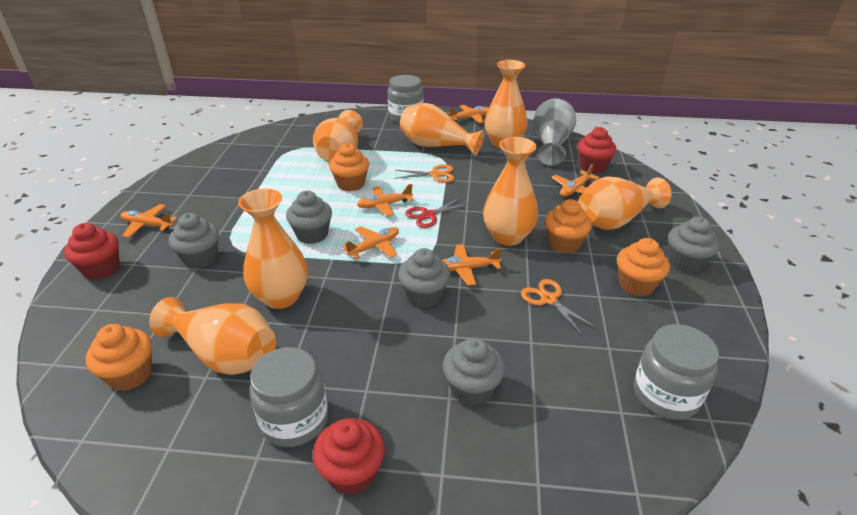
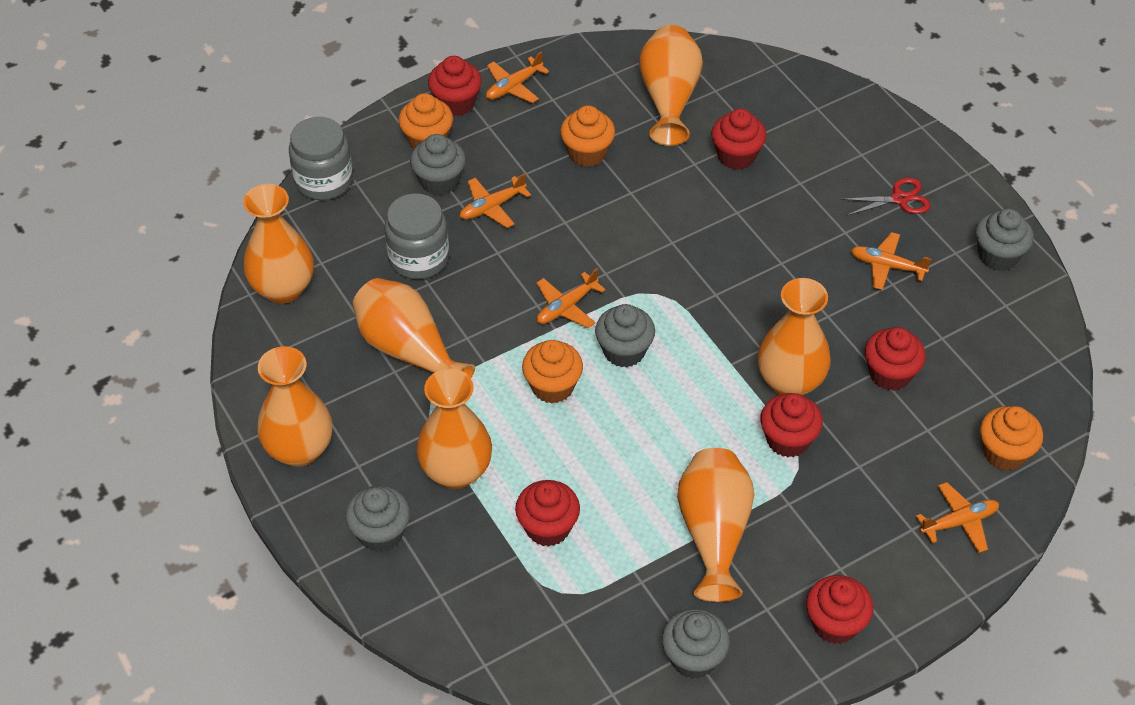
grey jar: [249,347,328,447] [388,75,423,123] [634,324,719,420] = 3 -> [289,117,353,200] [384,193,449,279] = 2
grey vase: [533,98,576,166] = 1 -> none = 0
orange plane: [121,204,177,238] [342,226,399,259] [357,184,414,216] [442,244,502,286] [448,105,489,123] [551,164,600,197] = 6 -> [460,173,531,228] [486,51,549,103] [536,268,606,328] [851,232,932,290] [916,482,999,553] = 5
orange scissors: [395,164,454,183] [521,279,596,335] = 2 -> none = 0
red cupcake: [64,223,120,280] [313,418,385,495] [577,127,616,173] = 3 -> [428,56,482,116] [515,480,580,547] [711,109,767,170] [760,393,823,457] [806,575,873,644] [865,327,926,391] = 6

